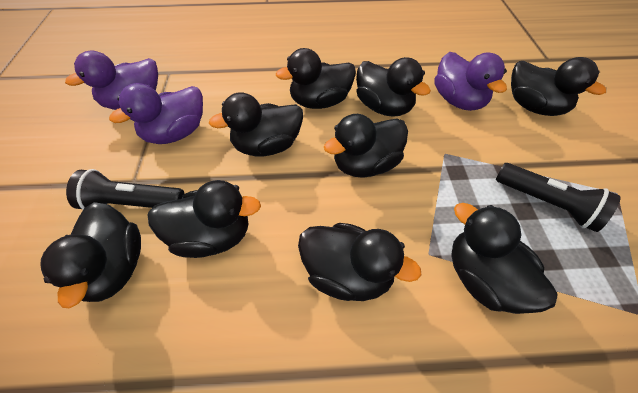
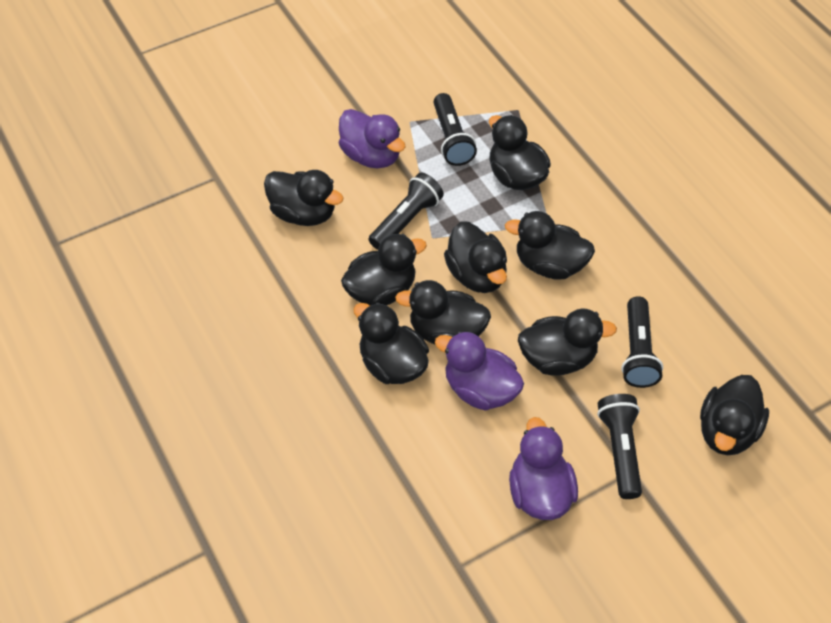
black flashlight: [66,169,185,209] [496,163,621,232] = 2 -> [369,173,444,250] [434,93,477,166] [597,394,642,499] [621,296,663,388] = 4

